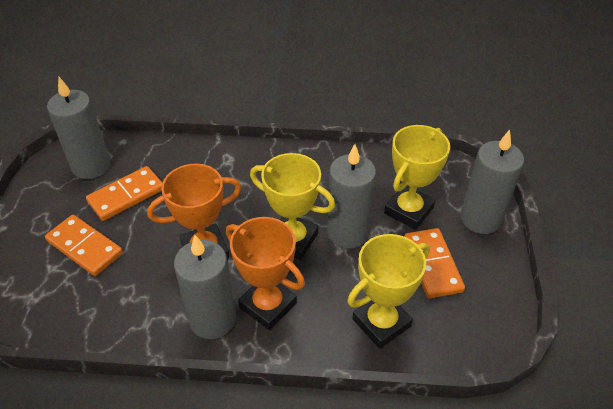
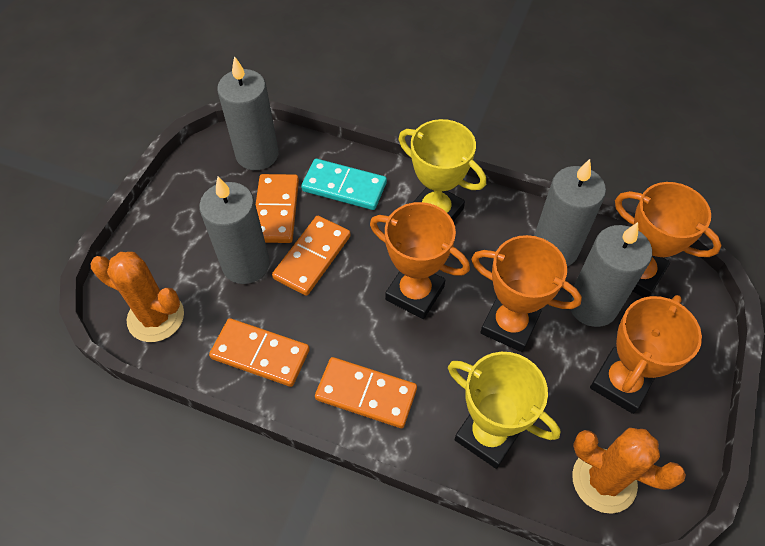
orange cactus: none = 0 -> [91,252,184,342] [572,428,686,514] = 2
orange domino: [45,215,123,276] [86,166,162,221] [404,228,465,298] = 3 -> [209,318,310,387] [256,174,299,243] [272,216,351,296] [315,357,417,428] = 4
orange trophy: [147,164,241,259] [226,217,305,330] = 2 -> [370,202,470,319] [471,235,582,352] [590,295,702,414] [615,182,722,298] = 4
turquoise domino: none = 0 -> [301,159,387,210] = 1
yellow trophy: [250,153,335,260] [347,234,430,349] [384,125,450,230] = 3 -> [399,119,486,221] [448,352,561,469] = 2

